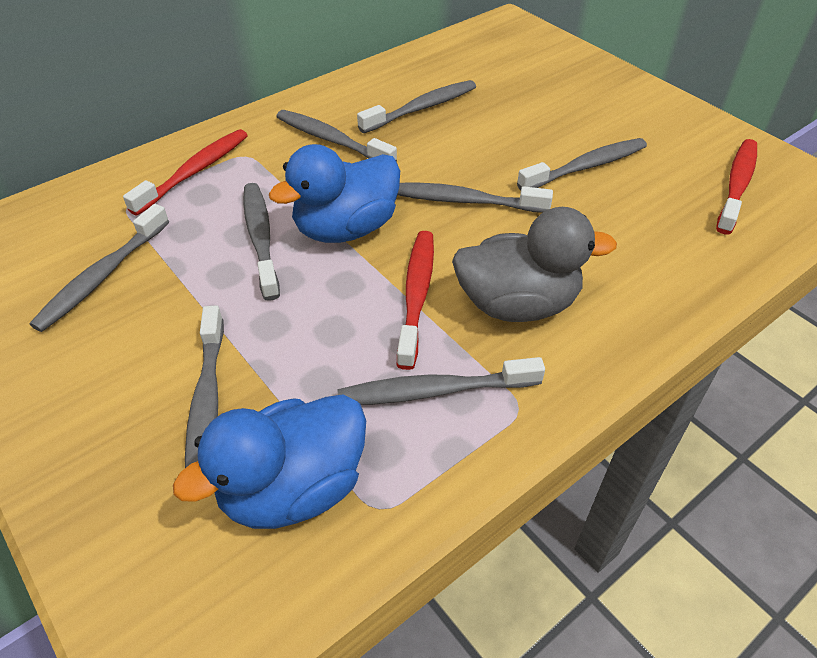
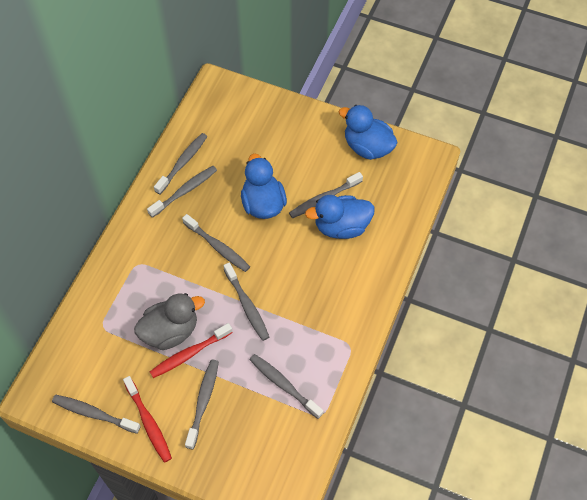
blue duck: [173,395,366,529] [269,144,400,243] = 2 -> [241,154,287,219] [305,195,375,239] [339,105,398,160] = 3
red toothbrush: [123,129,248,216] [397,231,434,370] [716,139,757,234] = 3 -> [123,376,172,463] [150,323,233,378] = 2

